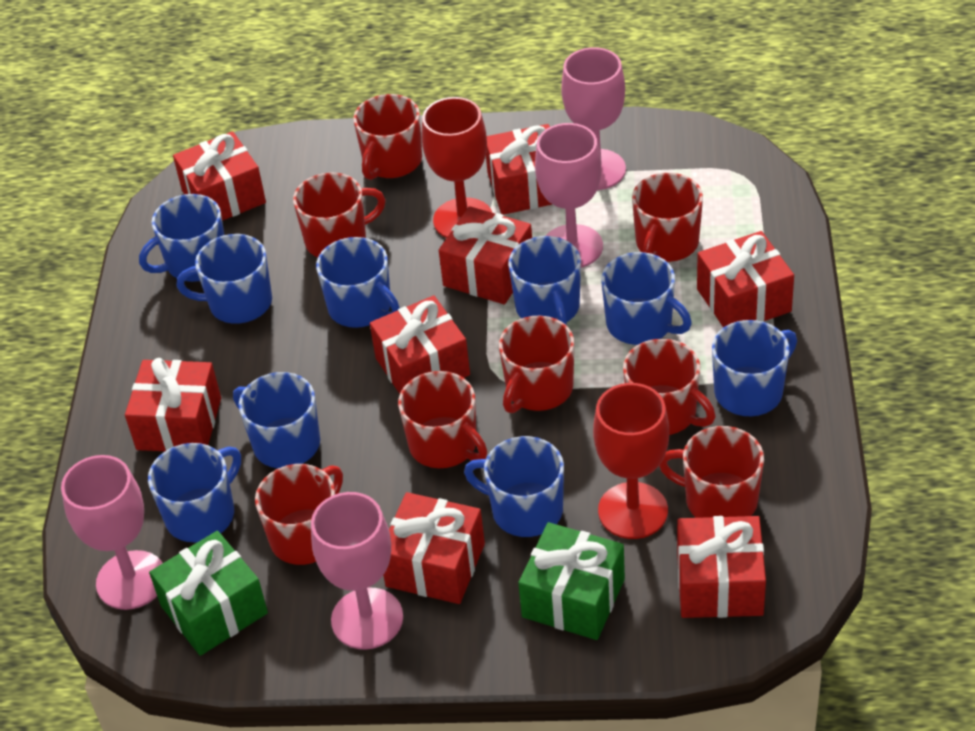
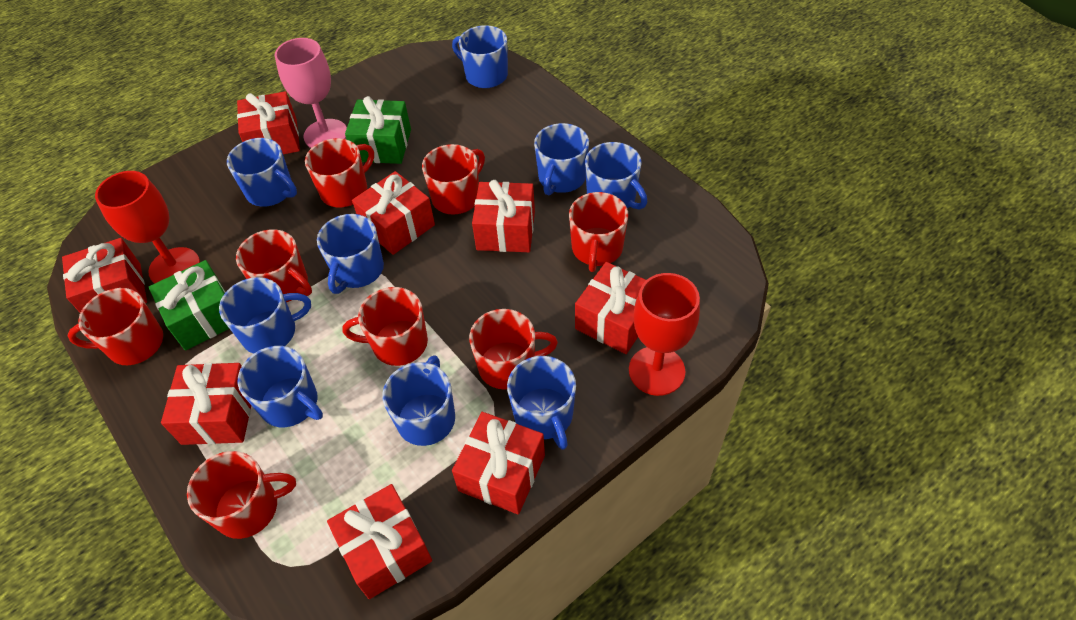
pink goblet: [61,455,163,610] [311,492,403,650] [535,123,603,268] [561,47,626,190] = 4 -> [275,38,347,148] = 1

